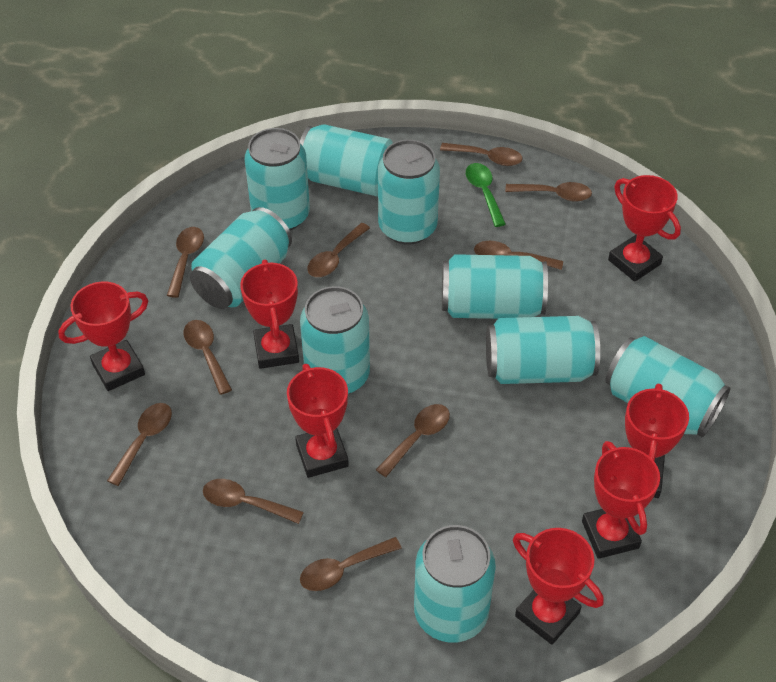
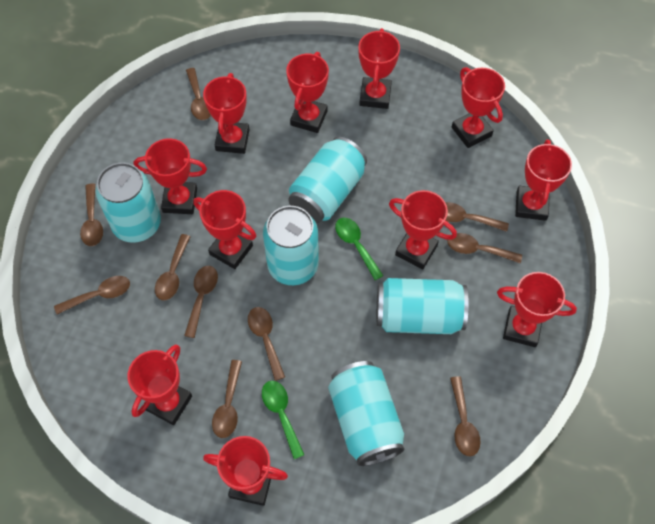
green spoon: [466,163,506,227] = 1 -> [262,381,304,459] [335,218,384,280] = 2
red trophy: [58,281,149,391] [240,260,299,369] [287,364,349,478] [513,528,604,645] [582,441,660,559] [608,175,681,282] [625,384,689,498] = 7 -> [127,344,192,425] [134,138,207,214] [193,190,256,269] [203,73,249,154] [203,436,288,506] [286,52,329,133] [359,28,400,109] [389,190,457,269] [452,67,505,148] [497,272,577,347] [515,139,572,221] = 11
turquoise can: [190,207,292,309] [245,128,310,231] [300,124,393,197] [300,286,370,394] [378,140,440,245] [414,525,496,643] [442,254,548,319] [486,316,600,384] [605,336,730,437] = 9 -> [96,162,161,243] [263,206,319,285] [288,137,367,223] [328,361,404,466] [377,278,469,334] = 5

